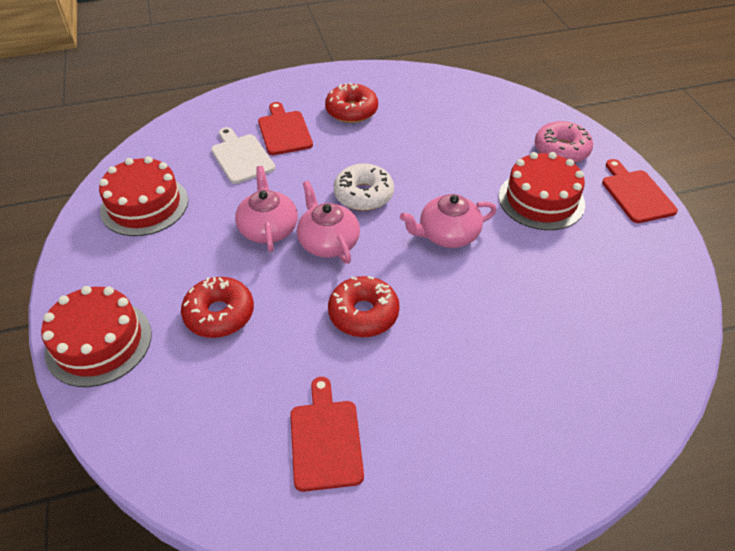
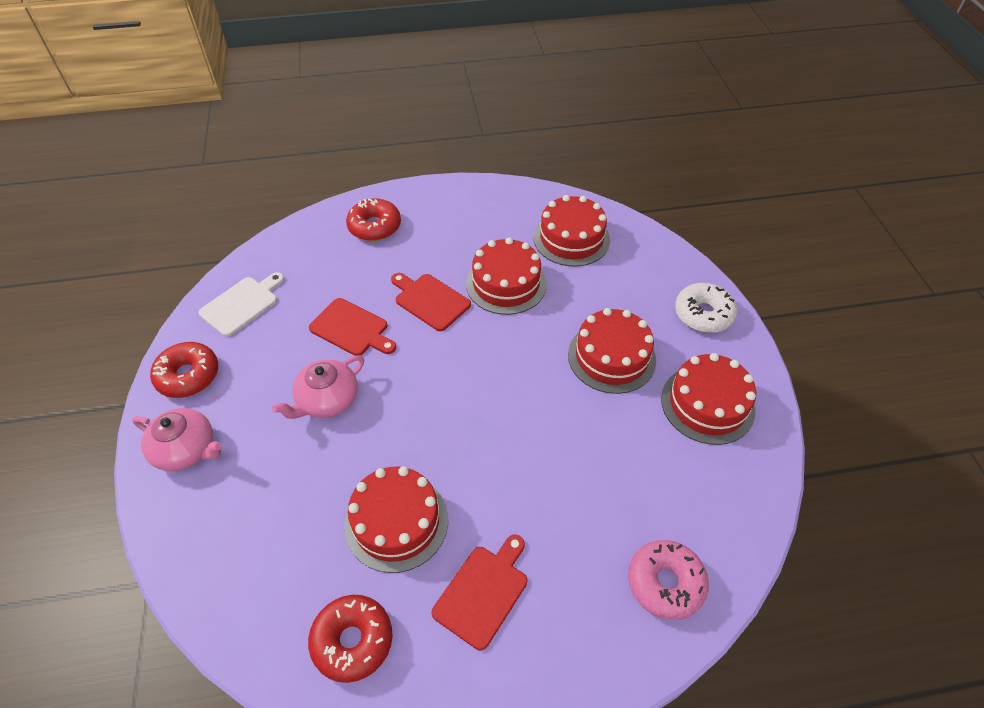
pink teapot: [235,166,298,252] [297,181,360,264] [400,194,497,248] = 3 -> [132,408,222,471] [272,355,364,419] = 2
red cake: [41,286,152,387] [99,156,188,236] [499,152,585,230] = 3 -> [344,466,448,573] [466,237,547,315] [534,195,610,267] [568,308,656,394] [661,353,756,445] = 5

